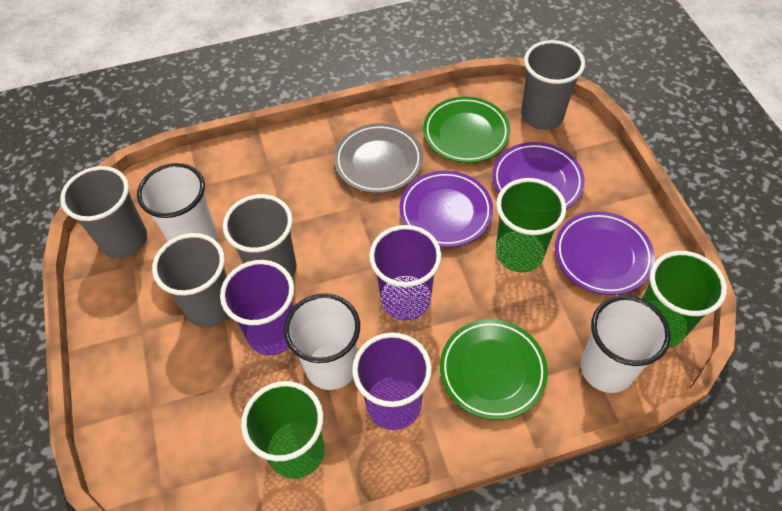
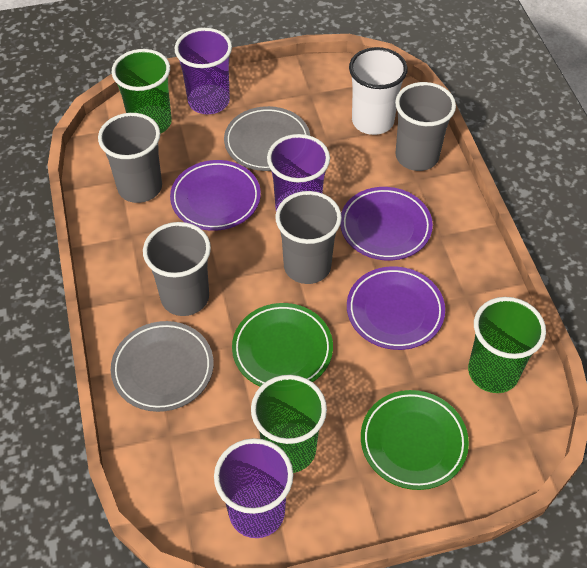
grey plate: [334,123,423,193] = 1 -> [111,321,214,412] [224,106,310,171] = 2
white cup: [137,163,217,241] [284,293,360,390] [581,295,671,393] = 3 -> [349,47,408,135] = 1

